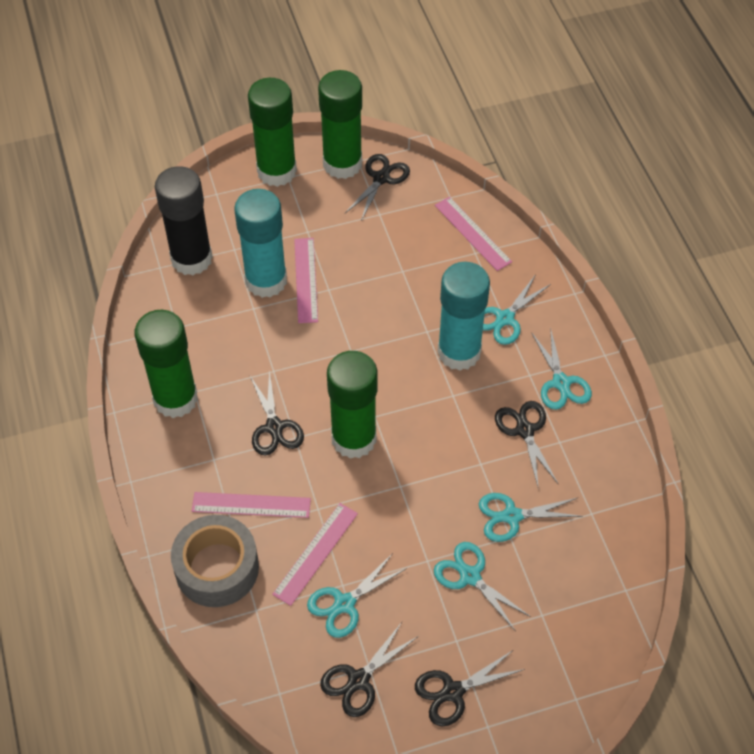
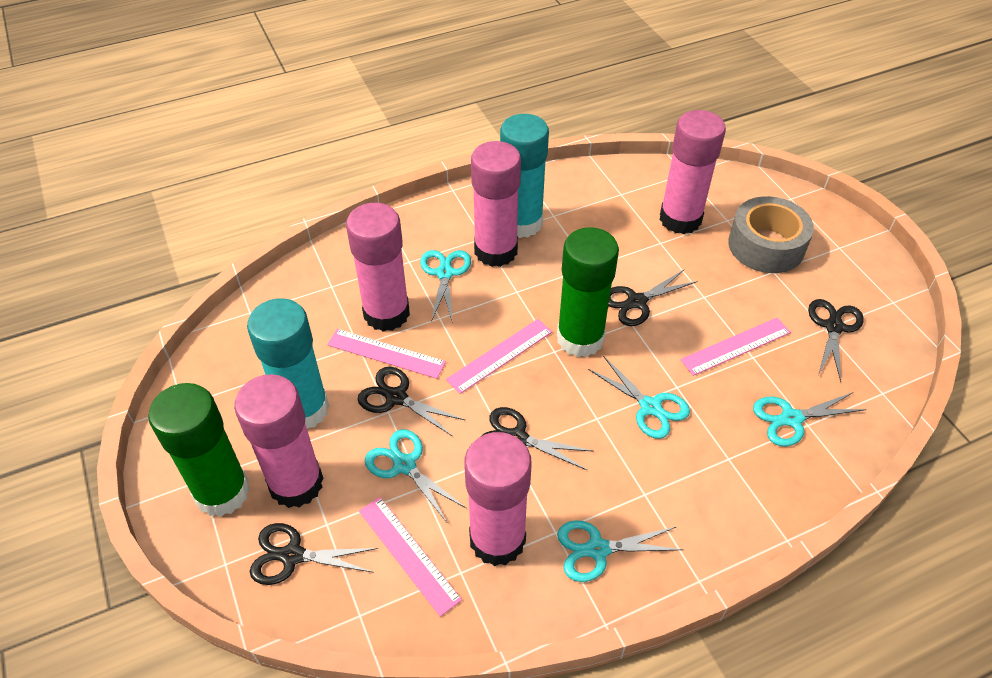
black glue stick: [155,166,213,276] = 1 -> none = 0
green glue stick: [134,310,198,418] [248,78,297,187] [318,70,362,179] [327,351,378,459] = 4 -> [148,383,250,517] [557,227,619,357] = 2
pink glue stick: none = 0 -> [234,374,323,508] [346,203,410,332] [464,432,532,566] [471,141,521,267] [660,110,726,234] = 5

